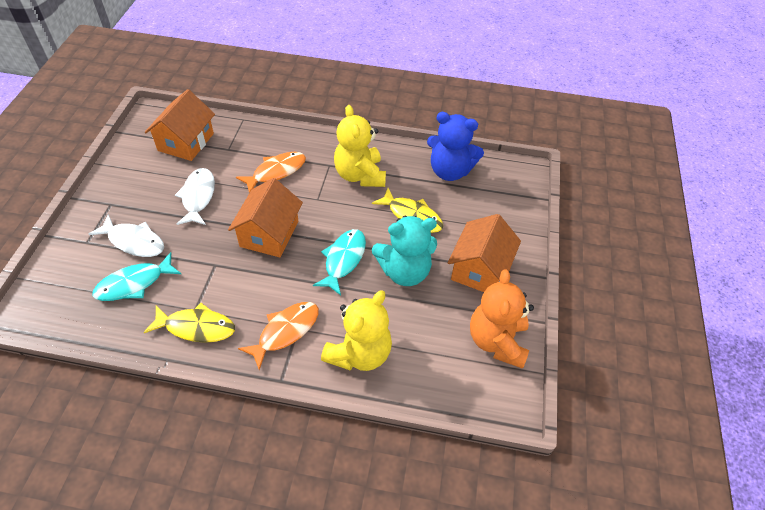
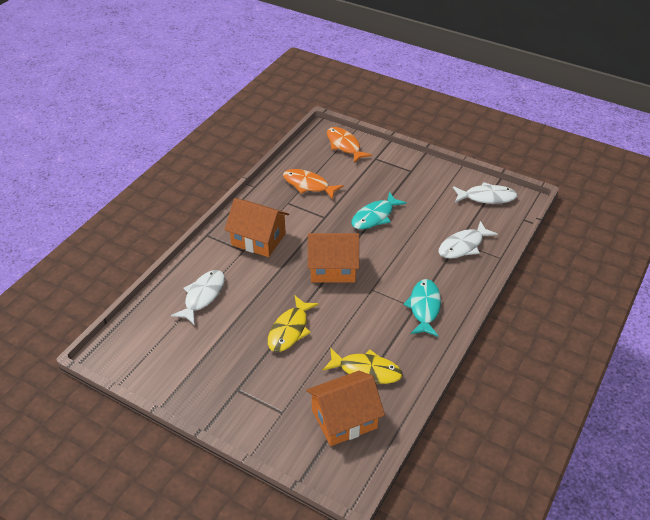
blue teddy bear: [427,112,484,181] = 1 -> none = 0
orange teddy bear: [470,269,534,369] = 1 -> none = 0
turquoise teddy bear: [372,216,437,286] = 1 -> none = 0
white fish: [89,215,164,257] [175,168,215,225] = 2 -> [171,270,225,325] [439,221,498,259] [453,182,518,204] = 3
yellow teddy bear: [321,290,392,371] [334,105,386,187] = 2 -> none = 0

